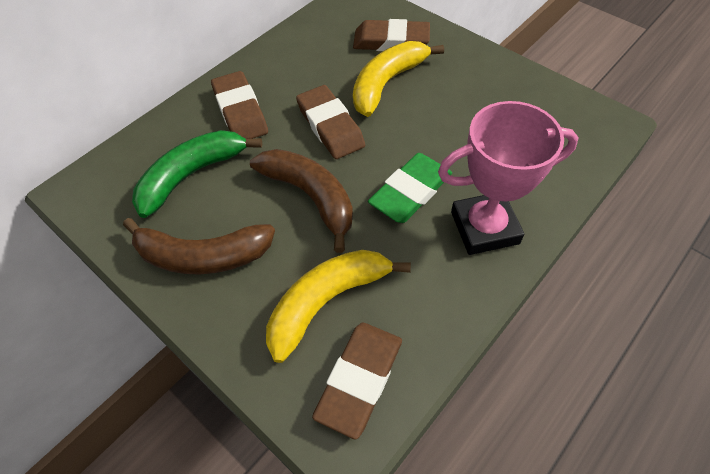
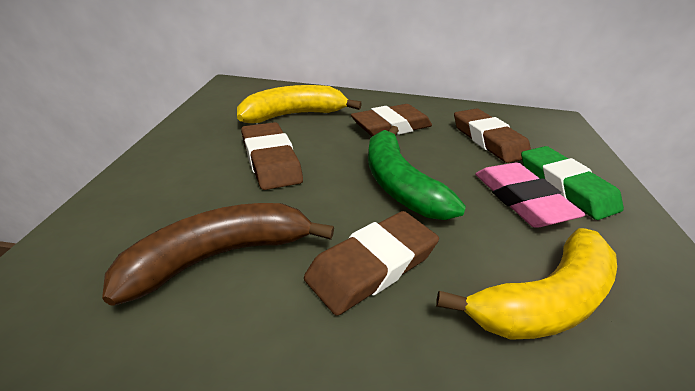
brown banana: [123,218,275,275] [250,149,353,253] = 2 -> [102,203,334,306] = 1
pink eraser: none = 0 -> [475,163,586,228] = 1
pink trophy: [438,101,579,255] = 1 -> none = 0

